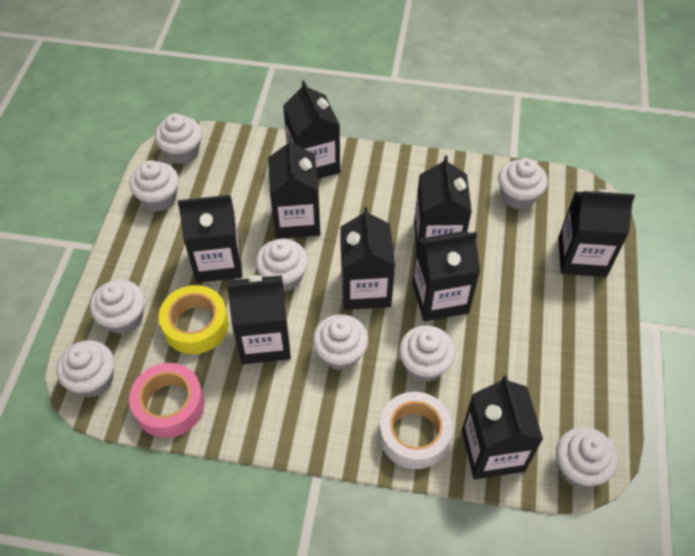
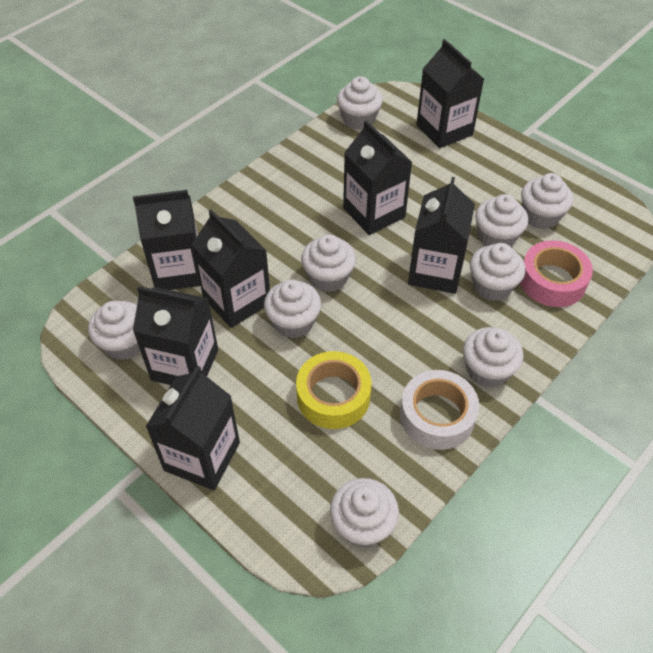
black carton: [178,195,242,283] [227,275,291,364] [268,137,320,239] [283,80,340,179] [340,207,395,310] [412,231,480,321] [414,155,472,246] [462,375,543,479] [558,190,635,277] = 9 -> [133,190,201,290] [133,286,218,385] [145,366,240,490] [192,209,270,328] [343,120,412,235] [408,177,475,294] [416,39,484,148] = 7

